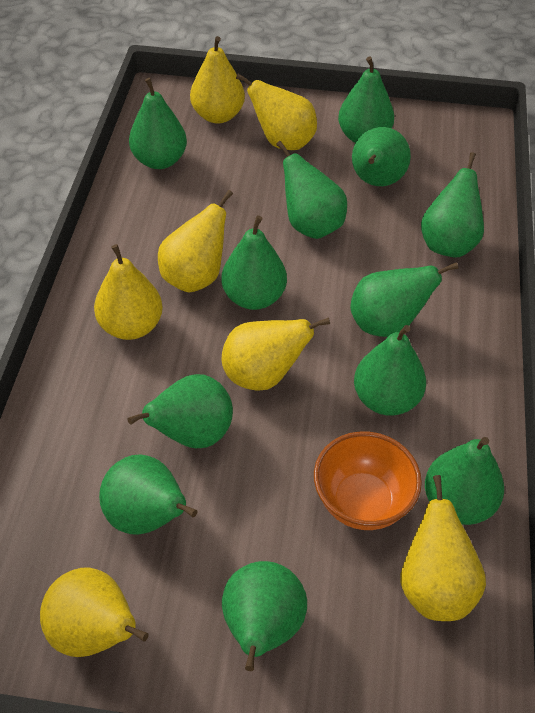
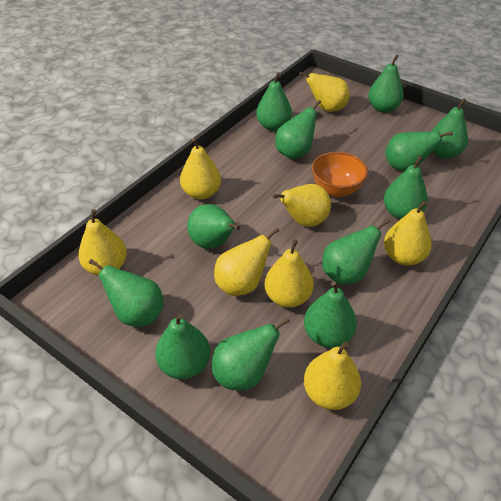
yellow pear: [40,568,149,657] [94,244,163,340] [158,190,233,293] [190,36,245,124] [222,317,330,391] [236,74,317,150] [400,475,486,621] = 7 -> [79,209,127,276] [180,138,221,200] [214,227,279,296] [264,239,314,308] [272,184,331,227] [299,72,349,112] [304,341,361,410] [384,201,432,266] = 8

